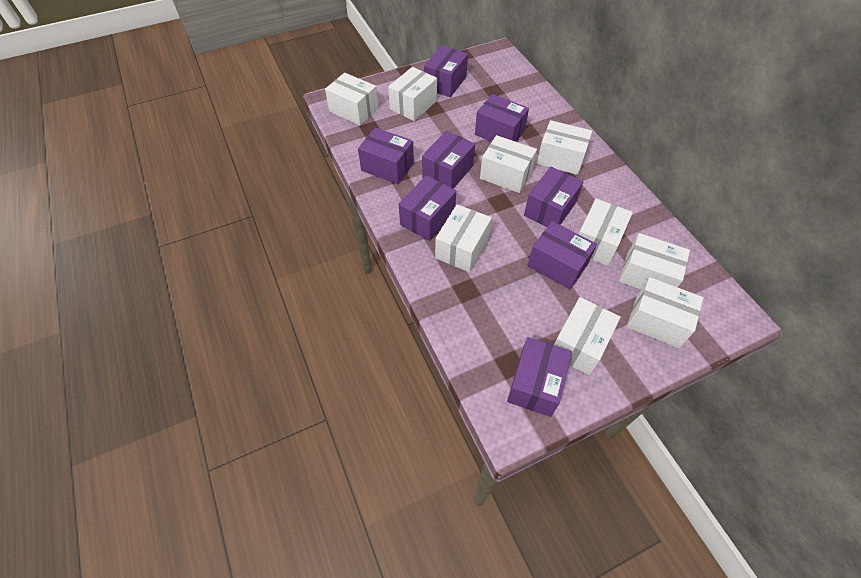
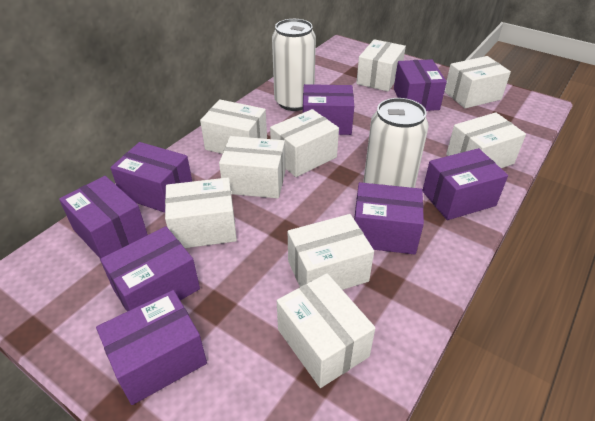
white can: none = 0 -> [272,19,316,111] [363,98,429,188] = 2

